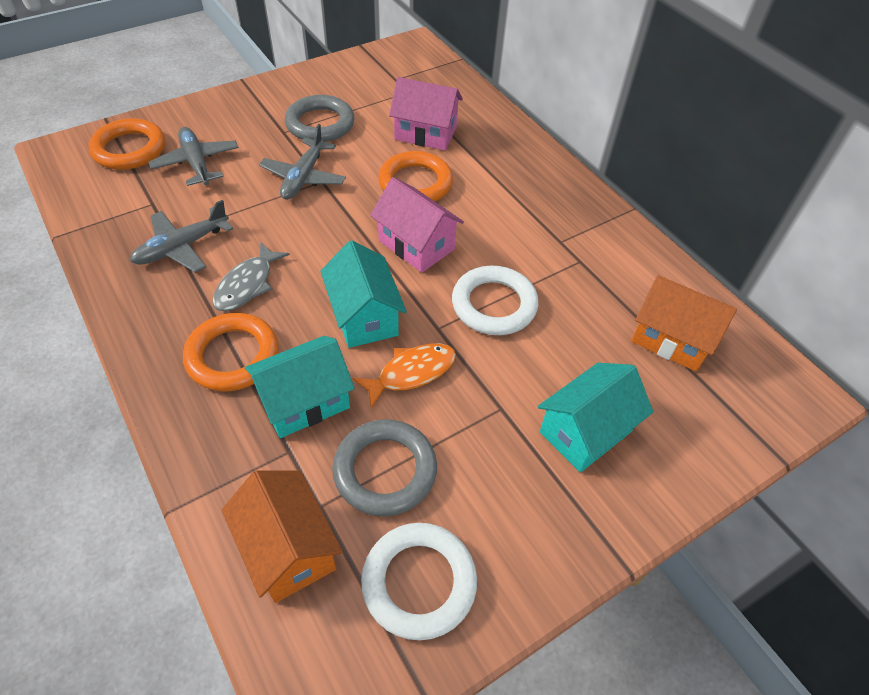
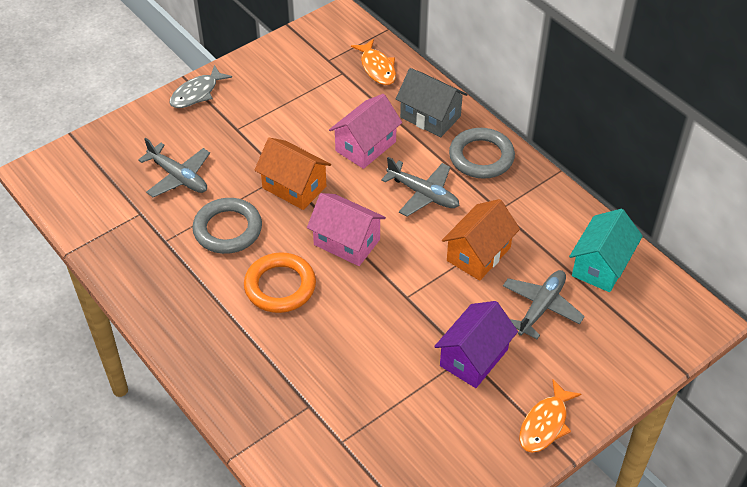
grey house: none = 0 -> [396,68,468,137] = 1
orange fish: [353,343,456,409] = 1 -> [351,39,396,85] [520,380,582,453] = 2
orange ring: [88,118,165,170] [183,313,279,392] [378,151,453,201] = 3 -> [244,252,316,313] = 1
purple house: none = 0 -> [434,301,518,388] = 1
turquoise house: [245,336,355,438] [321,240,407,348] [538,363,653,472] = 3 -> [569,209,643,292] = 1
white ring: [361,523,477,640] [452,266,539,335] = 2 -> none = 0

